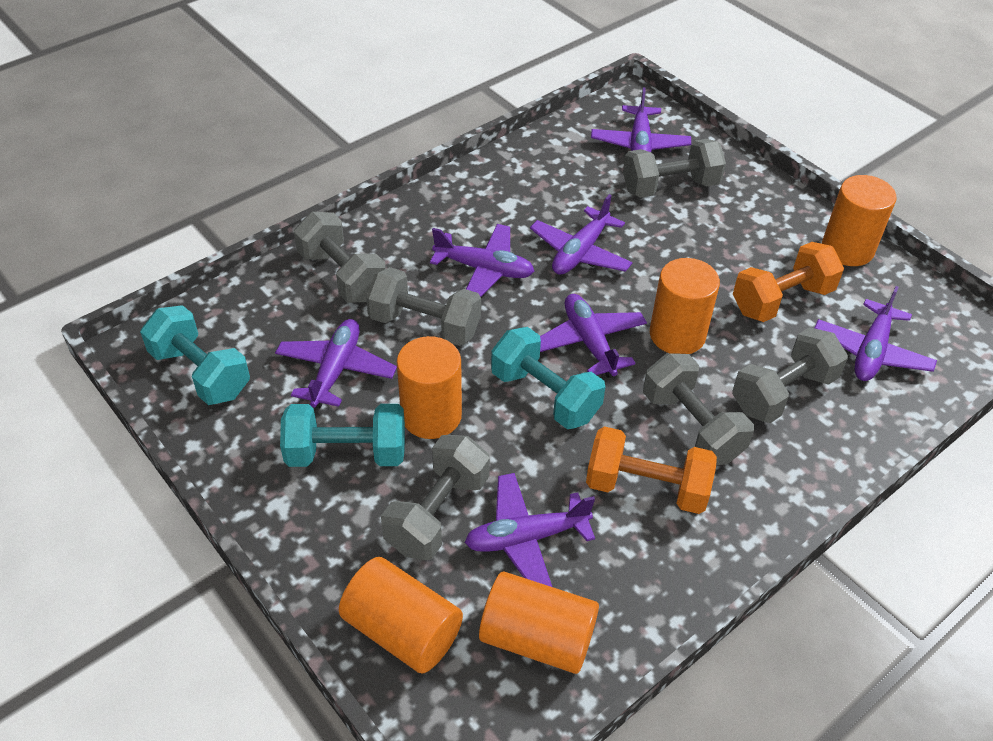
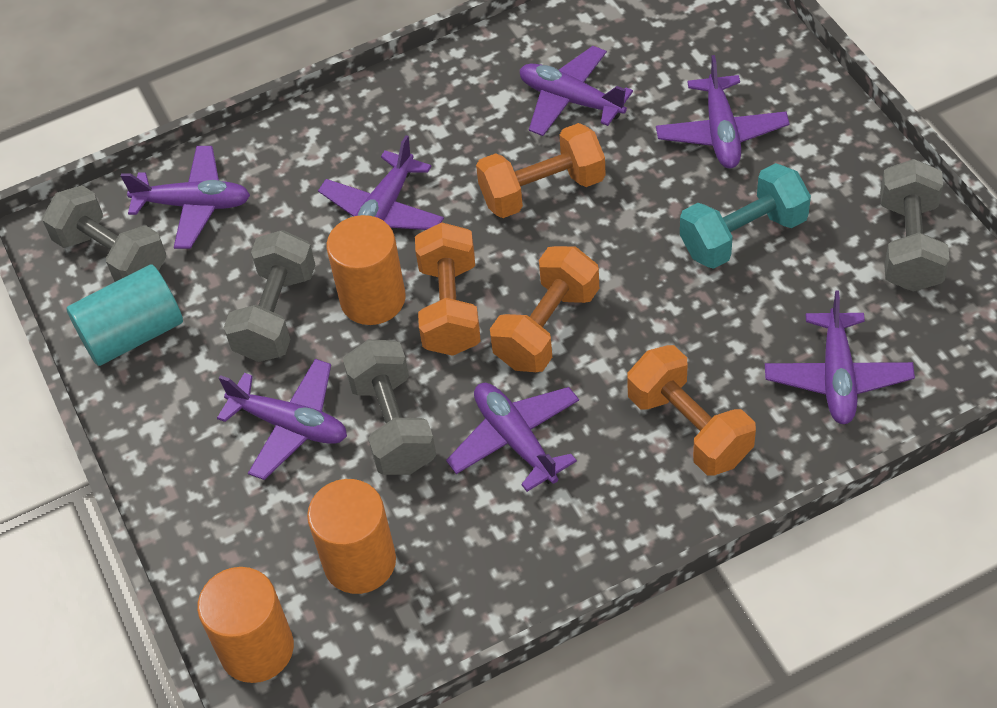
grey dumbbell: [294,212,386,303] [366,267,481,346] [381,435,490,560] [623,139,726,198] [643,353,754,465] [732,327,848,423] = 6 -> [42,185,166,282] [224,230,315,362] [343,339,436,475] [880,159,949,292] = 4
orange cylinder: [339,557,463,673] [397,336,462,439] [479,572,599,674] [650,258,720,354] [822,175,897,266] = 5 -> [197,567,294,683] [307,479,396,594] [327,215,406,325] = 3
orange dumbbell: [586,426,717,514] [733,242,844,322] = 2 -> [415,223,481,356] [476,123,606,218] [490,246,599,372] [627,345,756,475] = 4
turquoise cylinder: none = 0 -> [66,264,183,366] = 1
turquoise dumbbell: [140,305,250,405] [280,404,405,467] [491,327,605,429] = 3 -> [680,163,811,269] = 1

